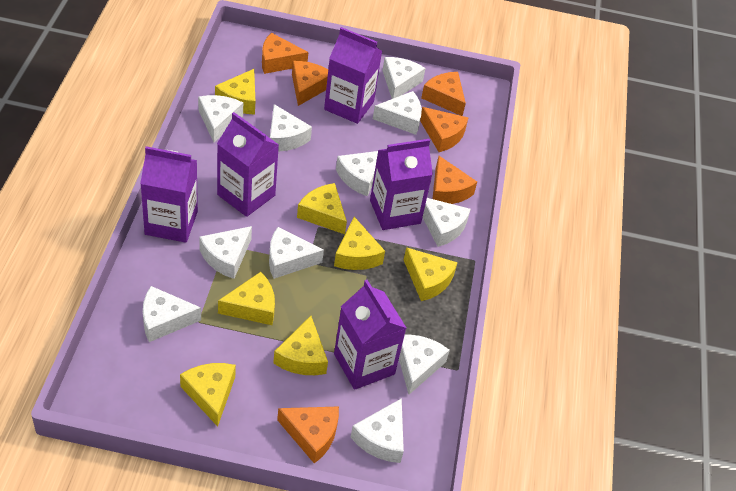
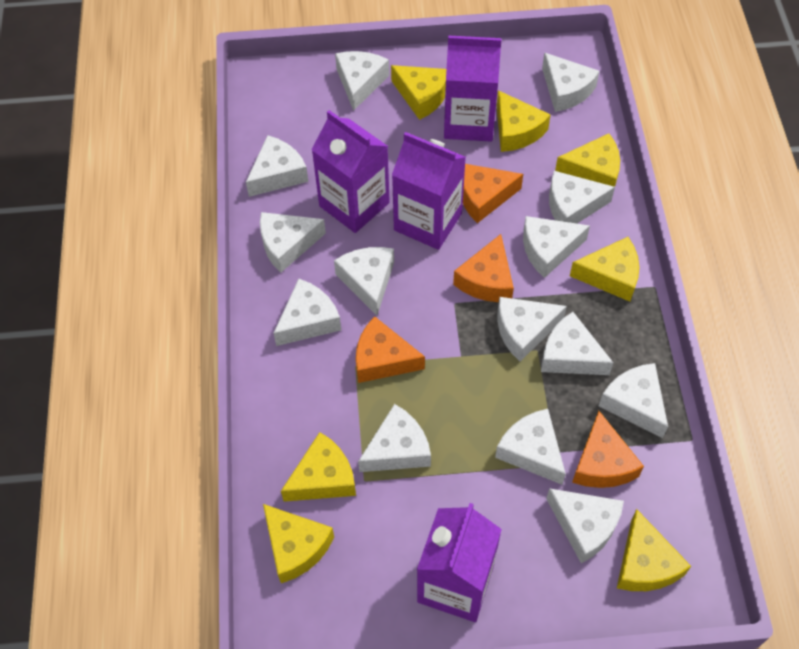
orange cheese: [262,33,308,74] [277,406,339,464] [292,61,328,106] [420,107,468,152] [421,72,466,116] [433,156,477,204] = 6 -> [356,316,425,383] [453,234,514,302] [463,164,523,223] [572,411,644,488] = 4
purple carton: [140,146,198,243] [217,112,279,217] [324,27,382,124] [334,280,406,390] [370,139,433,230] = 5 -> [312,110,390,233] [392,132,466,250] [417,503,502,622] [444,35,502,141] = 4
white cheese: [143,286,201,342] [198,95,243,142] [199,226,252,279] [269,227,324,279] [270,104,312,152] [336,151,378,196] [351,398,404,463] [373,91,422,135] [382,57,426,99] [399,334,450,394] [422,198,471,247] = 11 -> [246,135,308,197] [260,212,326,273] [273,279,341,346] [334,247,394,315] [335,51,389,111] [358,404,431,472] [495,409,566,485] [497,297,567,361] [523,216,590,278] [541,312,613,375] [542,53,599,112] [546,488,624,563] [549,171,615,224] [599,363,668,438] = 14

